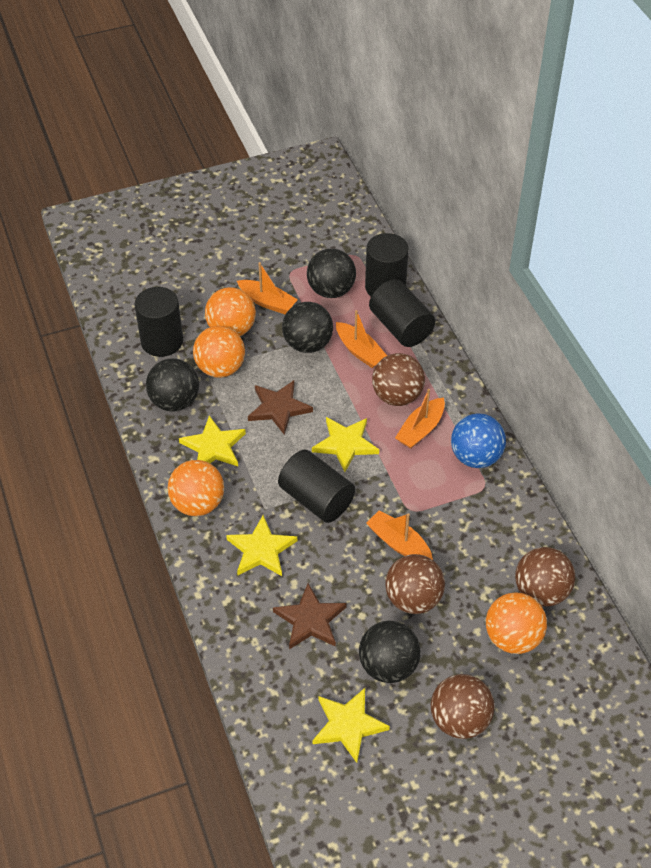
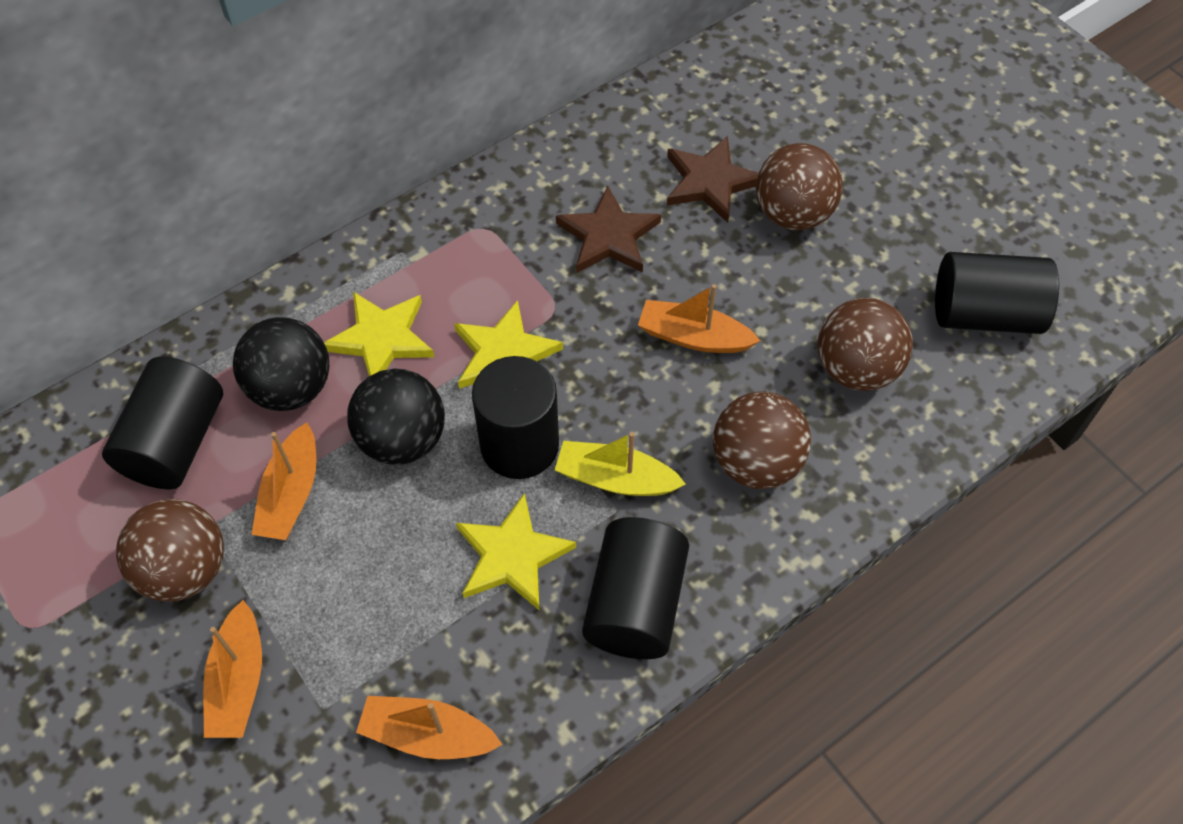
black ball: [146,358,199,411] [282,302,333,353] [307,249,356,298] [359,621,421,683] = 4 -> [233,317,329,411] [347,368,445,465] = 2
blue ball: [451,413,506,468] = 1 -> none = 0
orange ball: [168,460,224,516] [193,326,245,378] [205,287,256,336] [486,592,547,654] = 4 -> none = 0
yellow boat: none = 0 -> [555,432,686,496] = 1
yellow star: [179,415,246,466] [226,515,297,576] [312,417,379,472] [313,688,390,763] = 4 -> [324,292,434,376] [454,300,563,389] [456,493,576,610] = 3

